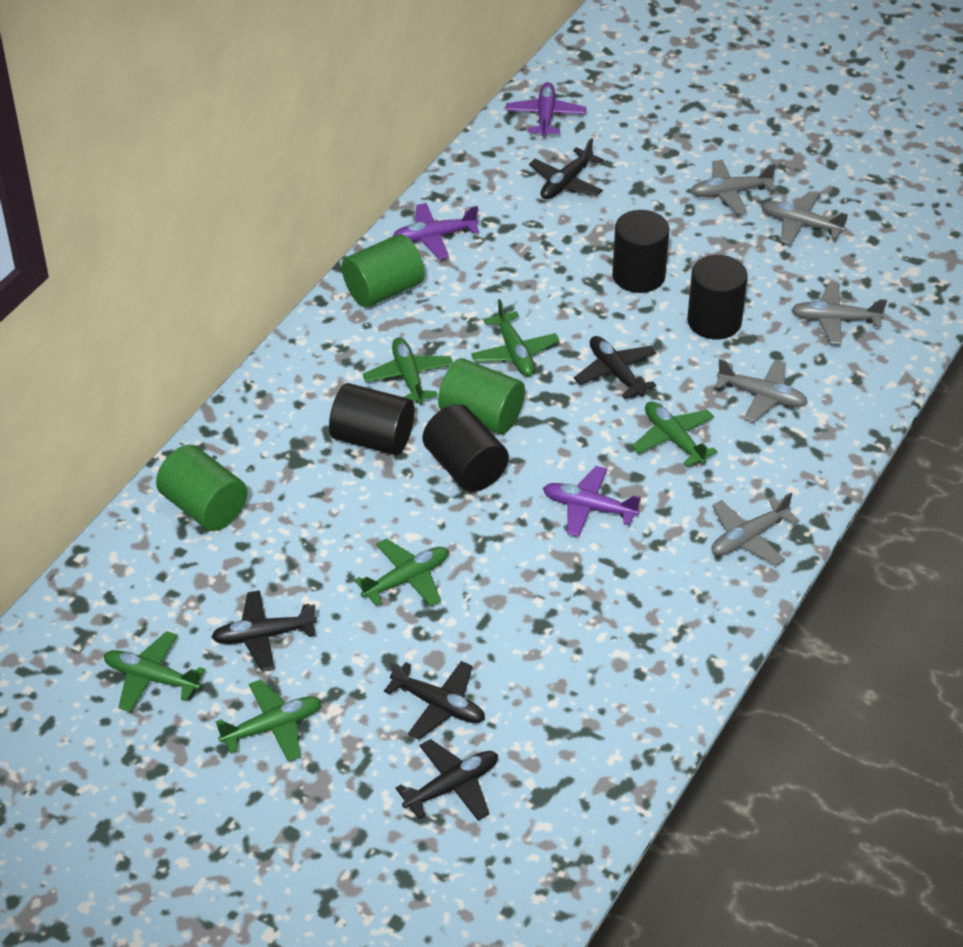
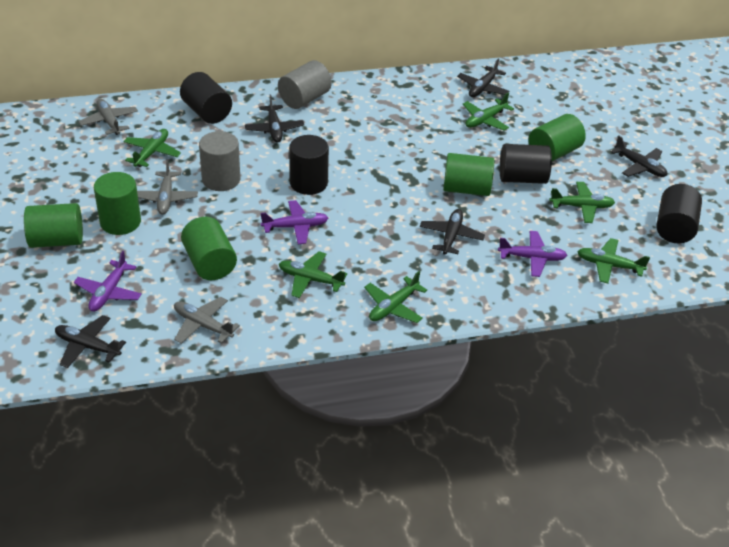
green cylinder: [156,445,247,531] [342,234,425,307] [438,358,525,435] = 3 -> [24,203,83,248] [94,172,141,235] [181,217,237,280] [443,153,494,196] [529,114,586,161] = 5
grey cylinder: none = 0 -> [199,131,240,191] [278,60,332,109] = 2
grey plane: [691,160,776,214] [711,492,799,565] [714,359,808,422] [762,191,848,245] [791,283,887,345] = 5 -> [78,99,138,135] [137,160,198,215] [174,297,240,344] = 3

